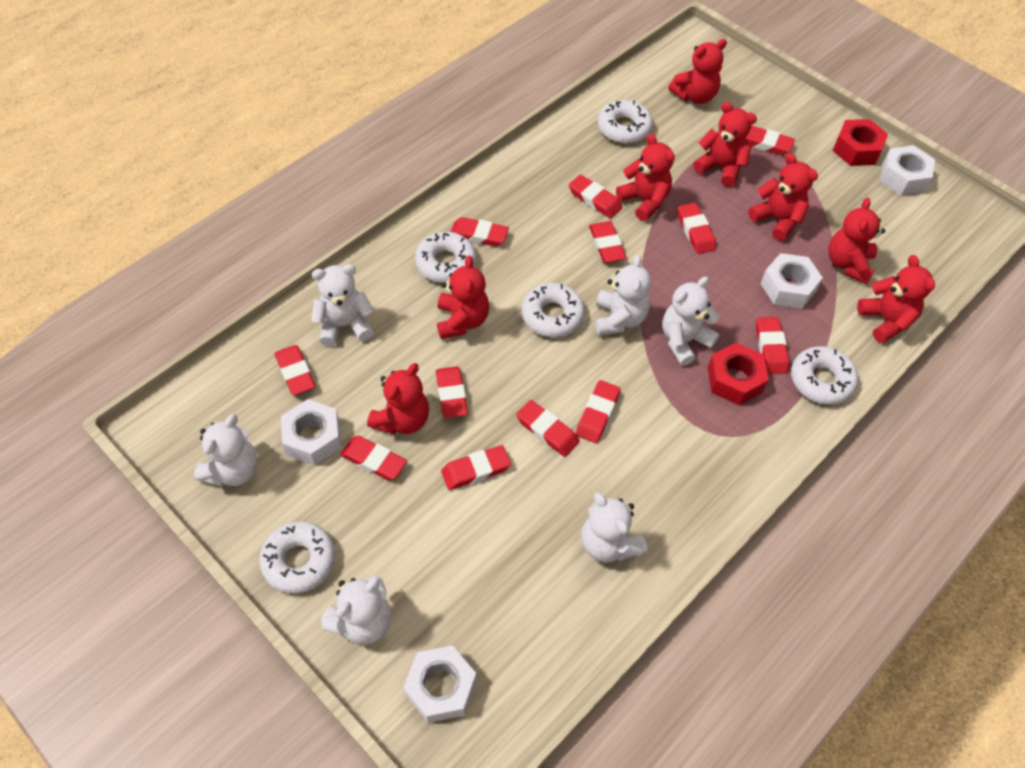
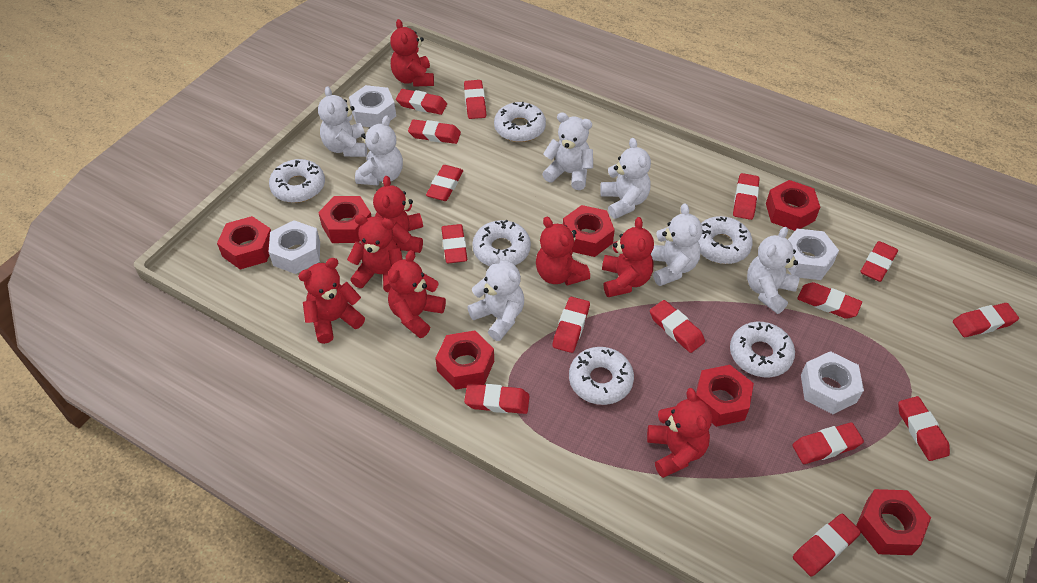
red eraser: [275,345,315,396] [340,436,407,480] [436,366,468,418] [441,445,511,490] [451,217,509,247] [516,400,579,457] [569,175,622,219] [576,380,620,443] [589,221,626,263] [677,203,716,254] [746,126,795,155] [756,317,790,374] = 12 -> [396,89,447,115] [408,119,461,144] [426,165,463,201] [441,224,467,263] [464,80,486,119] [464,384,529,414] [552,297,590,353] [650,300,705,353] [733,173,760,220] [792,422,864,464] [793,514,861,577] [797,282,862,319] [860,241,898,282] [898,396,950,461] [953,303,1019,337] = 15
red nut: [708,342,769,405] [833,119,888,166] = 2 -> [217,216,271,269] [318,196,372,243] [435,330,494,390] [563,205,615,257] [696,365,754,427] [766,180,820,231] [856,489,931,555] = 7
white donut: [259,522,335,594] [415,232,476,283] [522,283,585,337] [598,100,653,144] [791,346,858,405] = 5 -> [269,159,325,203] [472,220,531,266] [494,102,546,142] [569,347,634,405] [698,216,753,264] [730,322,795,377] = 6
white teddy bear: [194,414,258,487] [311,264,374,347] [321,576,391,645] [581,492,647,562] [595,255,651,335] [662,276,719,366] = 6 -> [318,86,367,157] [355,115,403,185] [467,253,524,341] [542,112,593,190] [600,138,651,219] [651,203,702,286] [747,227,800,314] = 7

